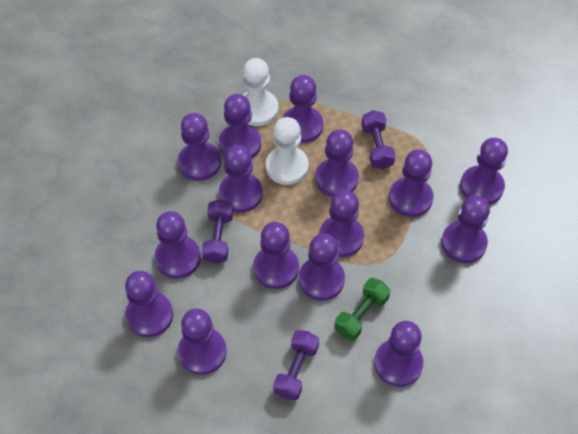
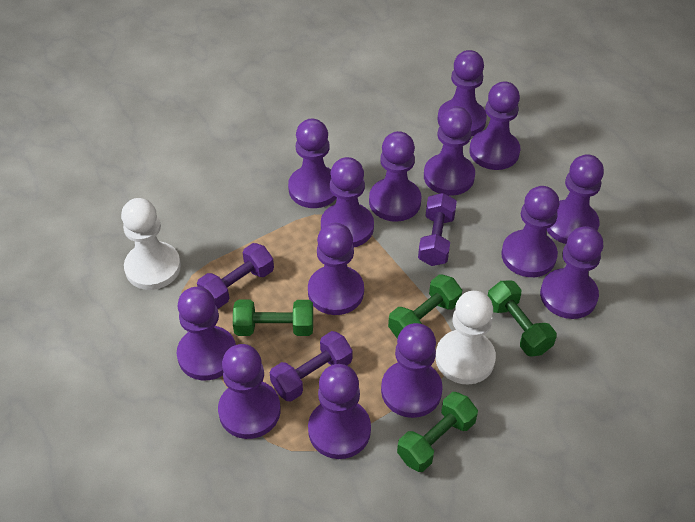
green dumbbell: [334,278,390,341] = 1 -> [233,300,313,336] [388,274,462,339] [397,392,478,472] [488,280,556,357] = 4
purple pawn: [125,271,173,337] [155,211,201,279] [178,113,221,181] [178,309,227,375] [219,94,261,158] [219,145,263,213] [253,222,299,289] [283,75,323,143] [299,233,345,301] [315,130,359,197] [319,190,364,257] [374,321,424,387] [389,150,433,217] [441,196,490,263] [460,138,508,205] = 15 -> [177,287,236,380] [218,344,281,439] [288,119,337,208] [308,223,364,315] [308,364,371,459] [321,157,374,247] [369,131,421,222] [381,323,443,418] [424,106,475,196] [437,50,487,137] [470,81,520,170] [501,186,559,277] [540,226,603,319] [547,154,604,244] = 14

